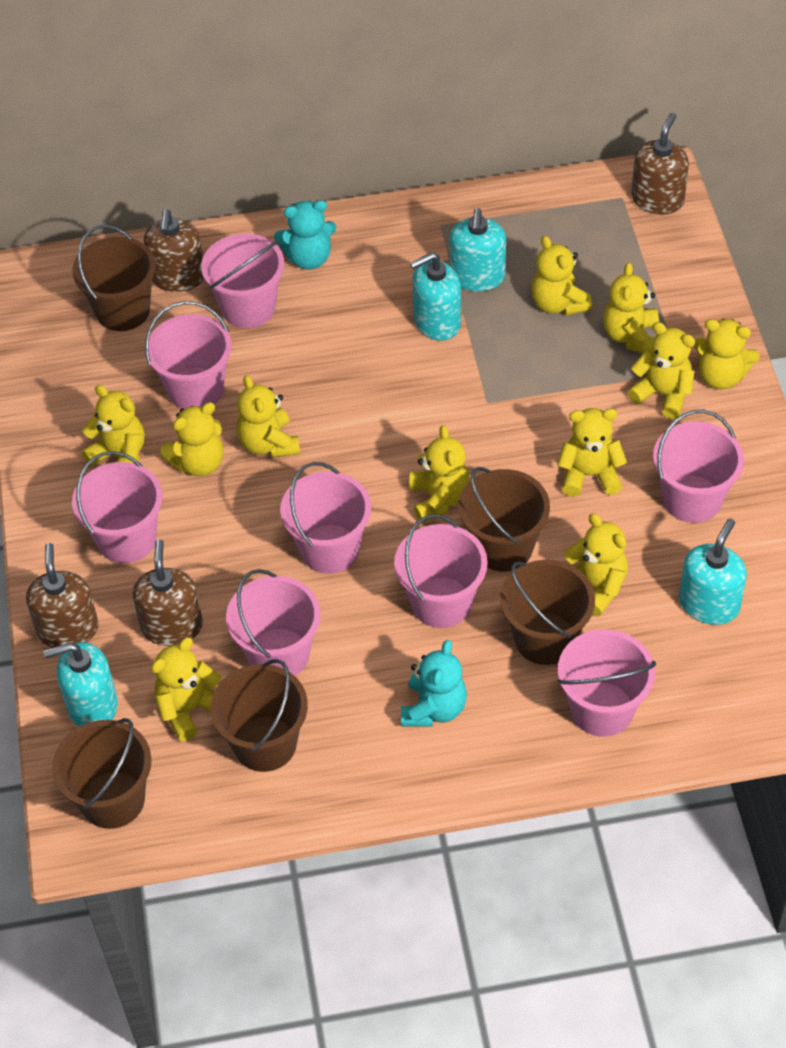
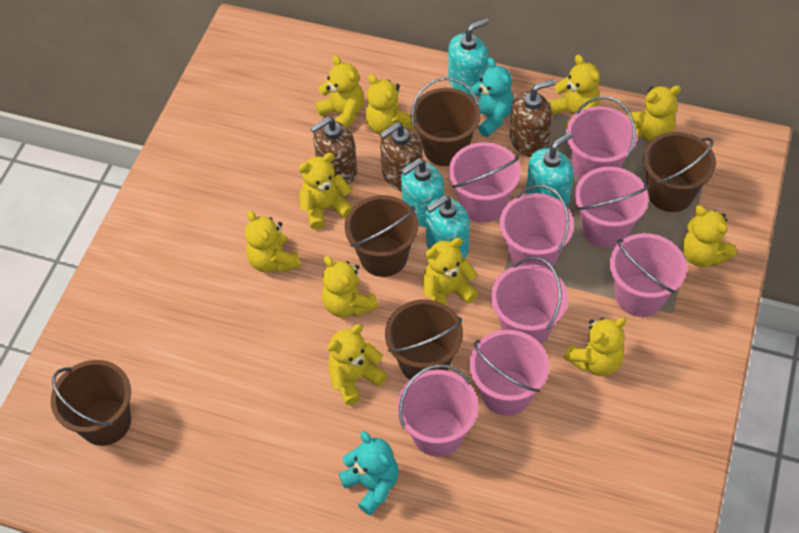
brown soap dispenser: [26,543,99,648] [132,540,203,646] [144,209,204,292] [631,113,689,214] = 4 -> [310,117,357,184] [379,122,423,191] [510,79,556,157] = 3

